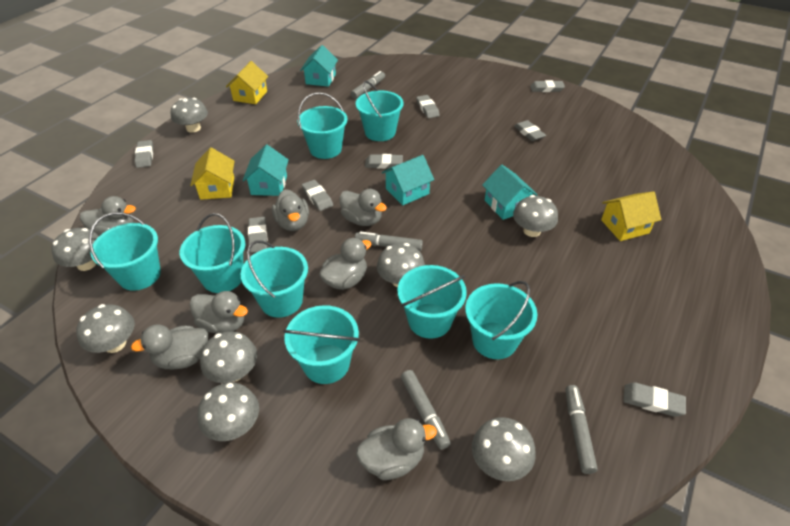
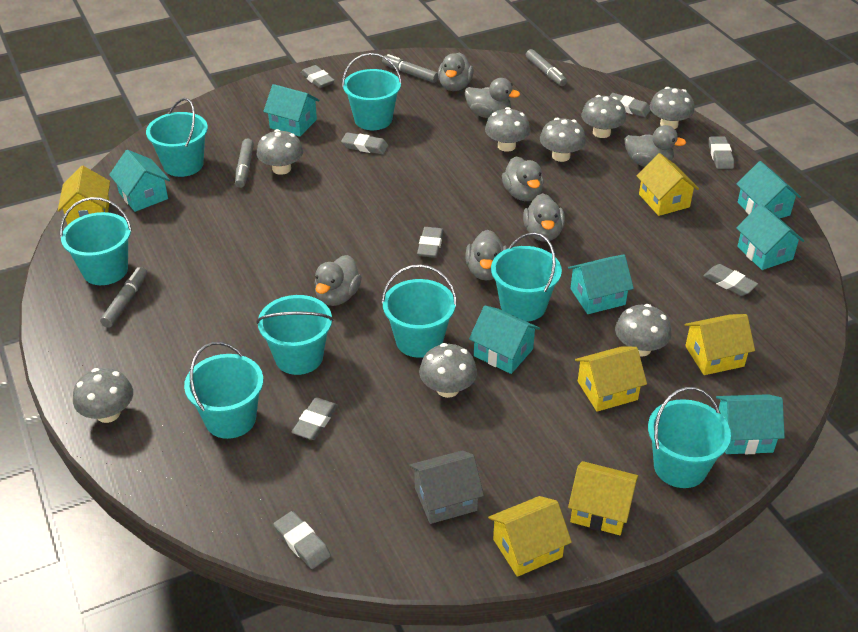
grey house: none = 0 -> [409,450,484,524] = 1
turquoise house: [243,145,289,196] [300,45,338,87] [382,155,434,205] [482,165,538,220] = 4 -> [109,150,170,212] [263,84,320,137] [469,305,540,374] [568,255,634,314] [716,394,785,454] [736,161,801,218] [736,204,804,270] = 7
yellow house: [190,147,234,200] [226,61,268,104] [601,191,661,241] = 3 -> [58,166,110,225] [488,496,572,577] [568,461,638,535] [575,347,647,412] [636,153,699,216] [684,314,755,375] = 6

